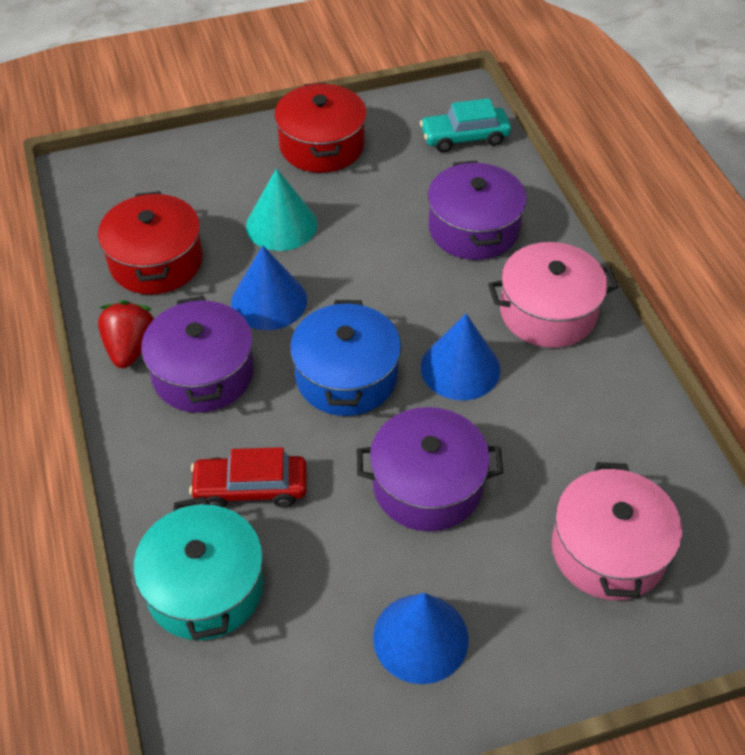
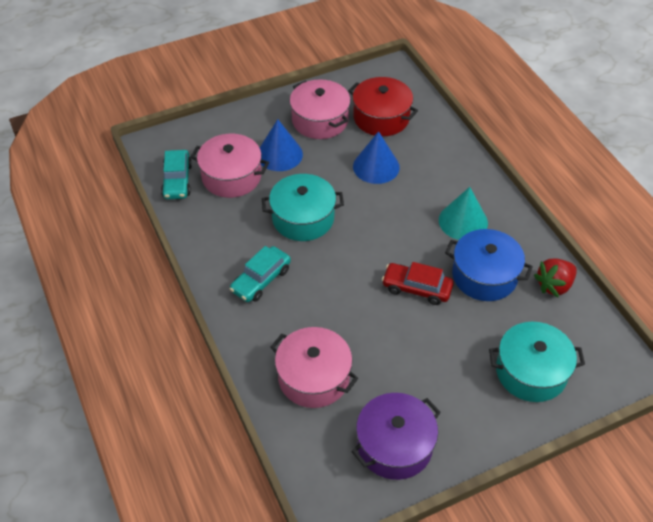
blue cone: [231,245,307,330] [373,593,469,684] [421,314,500,400] = 3 -> [260,119,303,171] [353,131,400,184] = 2
pink pot: [488,242,619,348] [552,462,682,600] = 2 -> [191,134,269,198] [270,327,358,408] [290,79,350,139] = 3
purple pot: [141,296,254,413] [357,407,503,531] [428,160,527,260] = 3 -> [351,393,441,480] = 1
red pot: [98,191,203,295] [275,82,367,173] = 2 -> [348,77,418,136] = 1
turquoise car: [420,98,511,152] = 1 -> [161,150,192,199] [230,246,291,302] = 2
turquoise pot: [133,496,264,640] = 1 -> [262,174,344,241] [489,322,585,402] = 2

